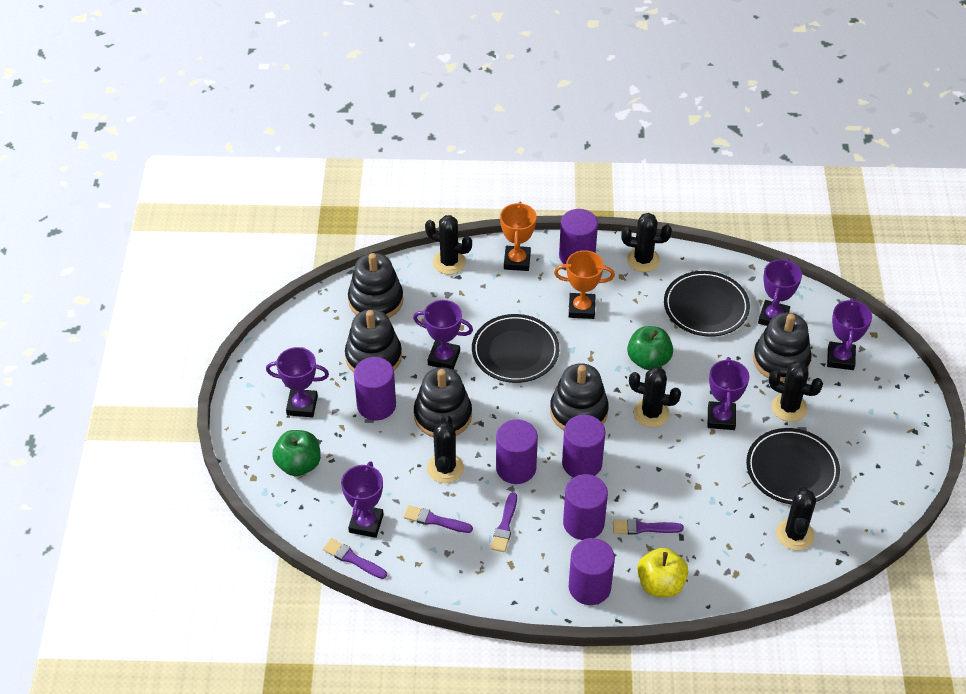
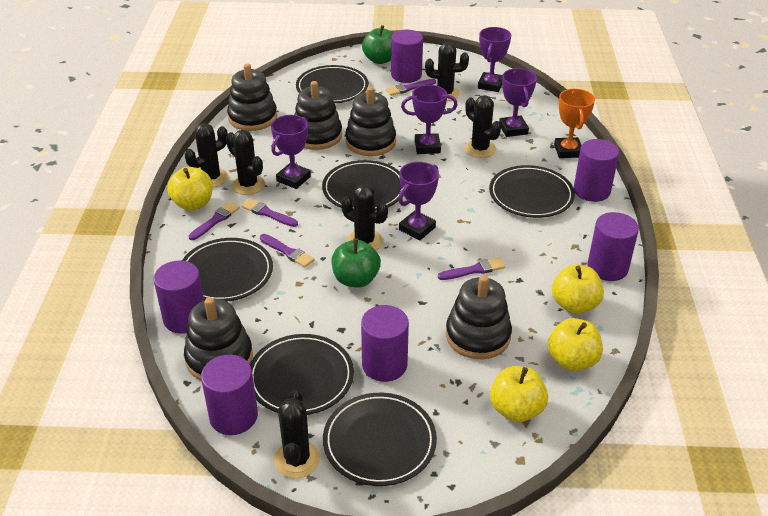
black plate: [472,314,559,383] [664,271,750,337] [746,428,840,504] = 3 -> [182,238,273,302] [250,334,354,415] [296,65,368,103] [322,160,401,211] [323,393,437,486] [489,165,575,218] = 6
orange trophy: [500,201,537,271] [554,250,615,319] = 2 -> [554,89,595,158] = 1
purple brush: [323,538,387,579] [404,505,473,533] [491,492,517,552] [613,519,684,535] = 4 -> [188,202,240,240] [241,199,298,227] [260,234,315,267] [386,79,436,96] [438,257,505,280] = 5
purple trophy: [266,347,329,417] [341,461,384,538] [413,300,473,370] [708,357,750,430] [758,258,802,326] [827,298,872,370] = 6 -> [271,115,311,189] [398,162,439,240] [401,85,457,154] [478,27,511,92] [499,68,537,137] = 5
yellow apple: [637,548,688,597] = 1 -> [167,167,213,211] [490,366,548,422] [547,318,603,371] [552,264,604,314] = 4

